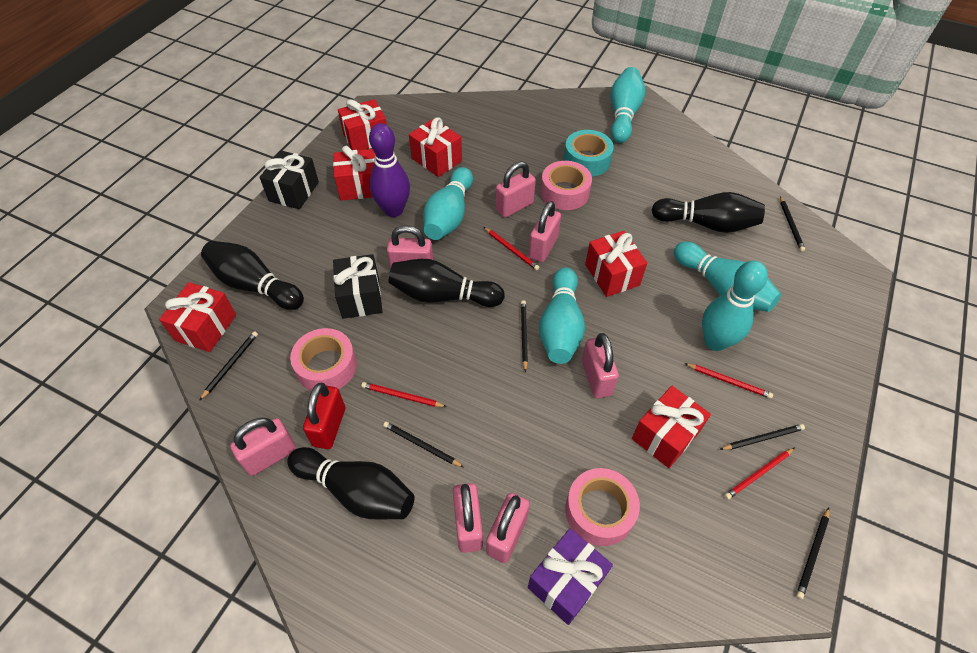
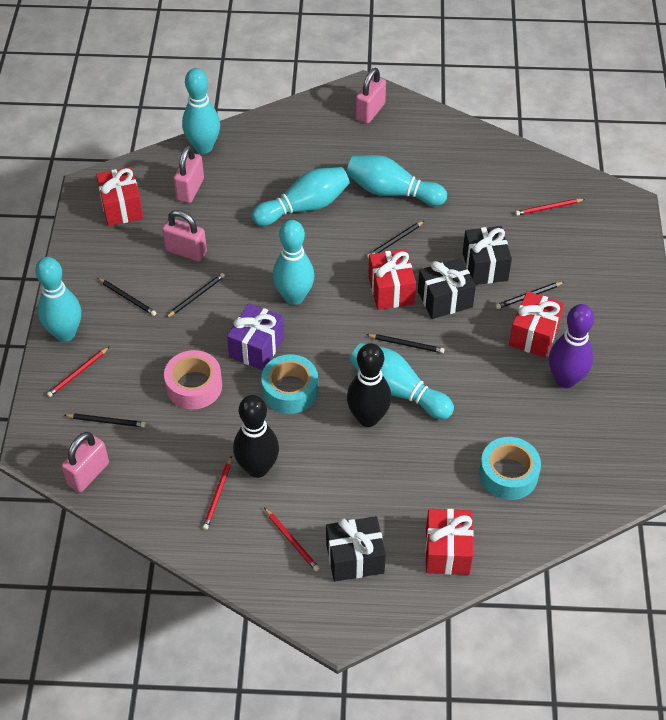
black bowling pin: [201,241,304,310] [287,447,415,520] [389,259,505,307] [651,192,765,233] = 4 -> [233,395,279,478] [347,343,391,427] = 2
black gift: [259,151,319,209] [333,254,382,319] = 2 -> [326,516,386,582] [418,258,476,319] [463,226,512,285] = 3
pink padlock: [230,418,296,476] [387,225,433,269] [453,483,483,553] [486,493,530,563] [496,161,536,218] [528,201,561,262] [582,333,619,398] = 7 -> [61,432,109,492] [162,210,207,261] [174,145,204,203] [356,68,386,124] = 4
pink tape: [290,328,357,391] [541,161,592,210] [565,468,640,546] = 3 -> [164,350,222,410] = 1
red gift: [159,282,236,352] [333,146,375,200] [338,99,387,150] [409,117,462,177] [585,231,647,297] [632,386,711,468] = 6 -> [96,167,143,226] [368,249,416,310] [425,509,473,575] [509,291,564,358] = 4
red padlock: [303,383,345,449] = 1 -> none = 0
turquoise bowling pin: [423,167,473,240] [539,267,585,364] [610,67,645,143] [674,242,781,312] [702,261,768,351] = 5 -> [35,257,81,342] [182,68,220,154] [252,167,350,226] [273,220,314,305] [346,155,447,206] [350,343,454,419] = 6
turquoise tape: [564,130,614,177] = 1 -> [261,354,318,414] [479,437,541,500] = 2

